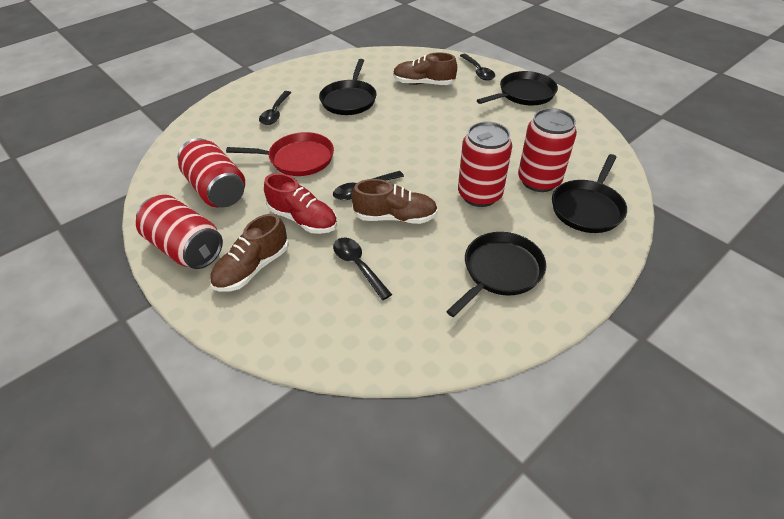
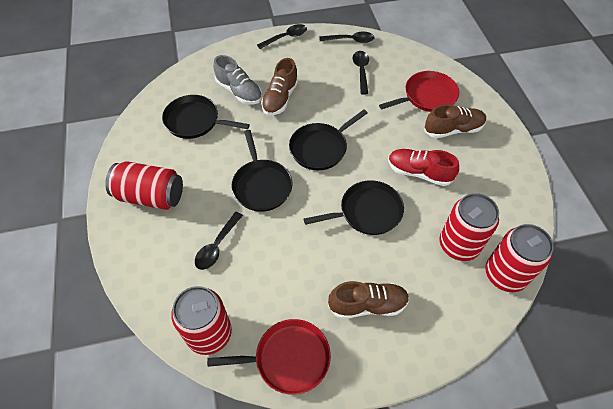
grey shoe: none = 0 -> [213,55,262,104] = 1
red pan: [226,132,334,176] = 1 -> [207,319,331,395] [379,71,459,112] = 2

